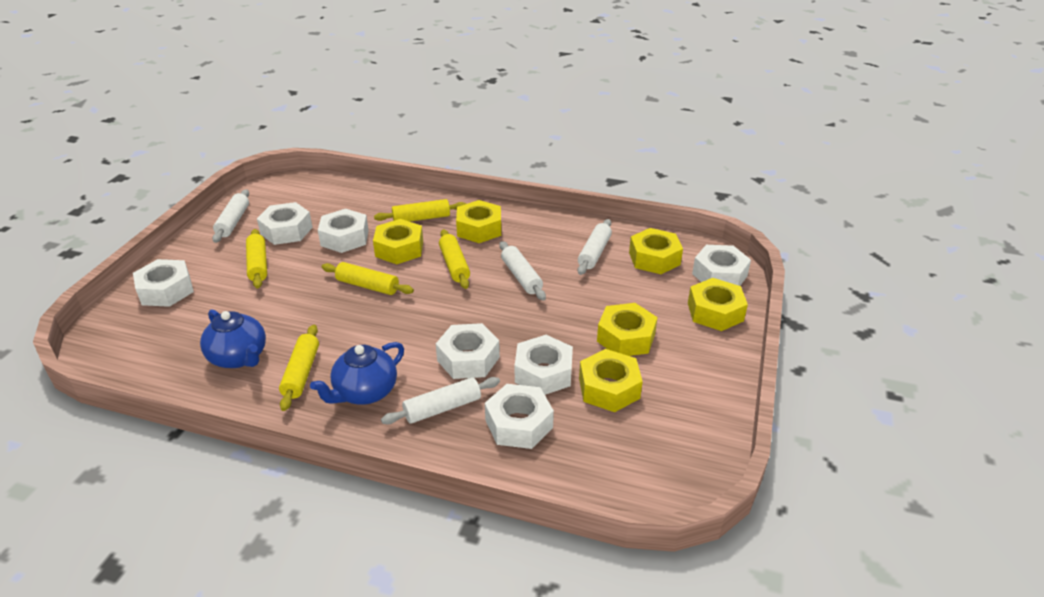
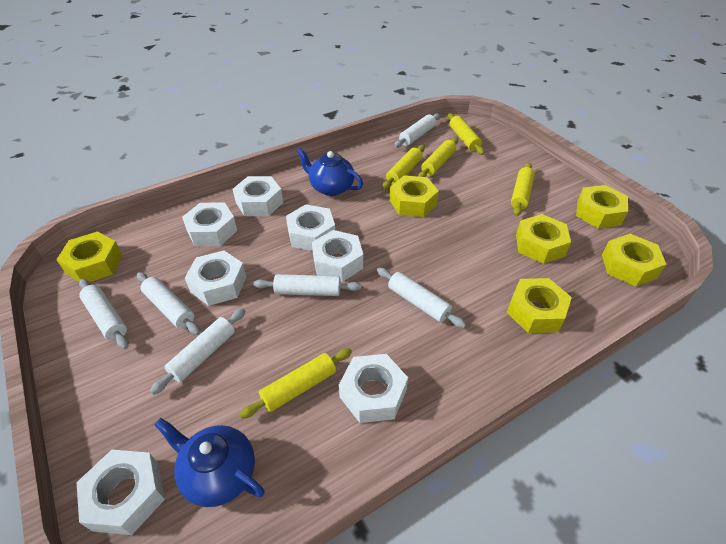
white rolling pin: [212,189,249,243] [381,377,500,424] [499,241,546,300] [577,219,612,275] = 4 -> [79,279,129,349] [137,272,200,335] [150,308,245,395] [253,274,361,296] [377,268,466,328] [394,113,440,148] = 6

